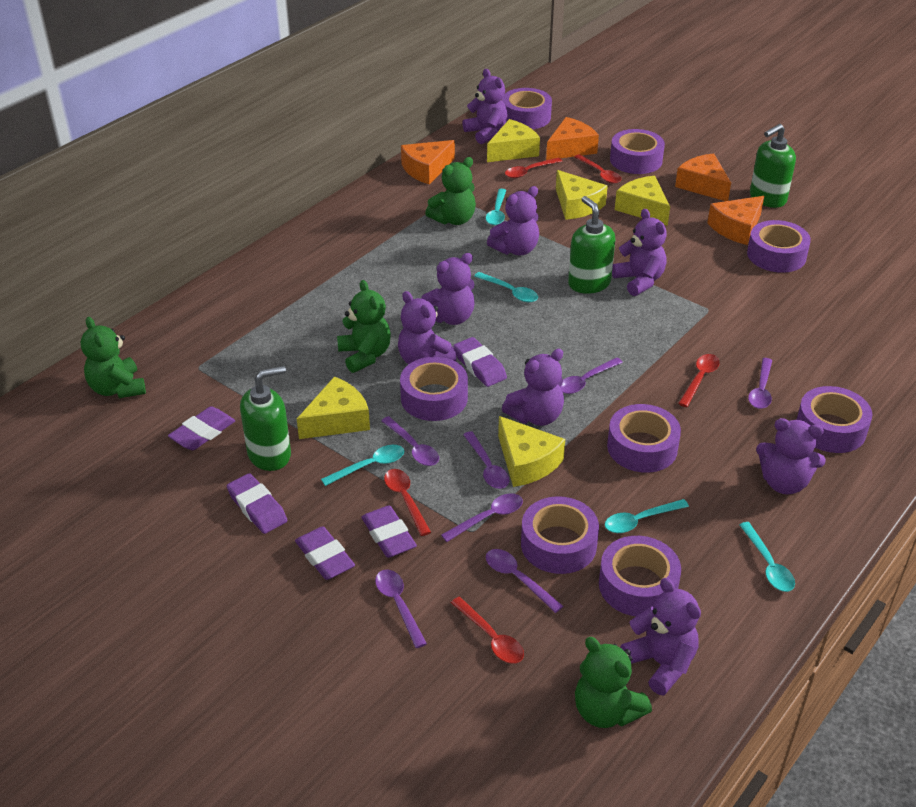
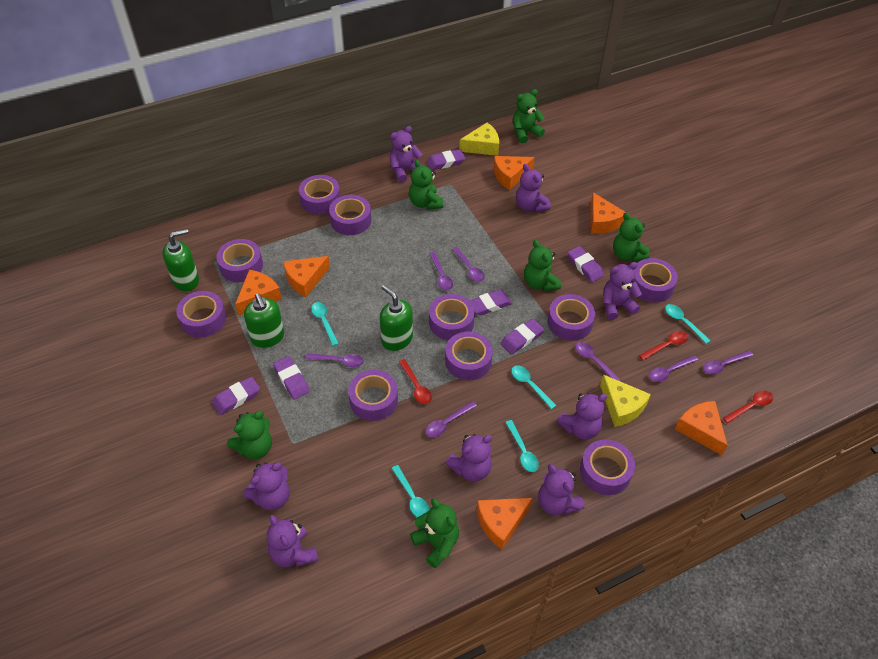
green teddy bear: [81,317,146,398] [337,280,391,373] [425,157,476,225] [575,637,652,728] = 4 -> [227,411,272,459] [409,160,443,210] [410,498,459,568] [513,89,545,144] [524,240,561,291] [613,212,650,262] = 6
orange cheese: [401,140,455,184] [546,117,599,160] [675,154,731,201] [707,196,764,245] = 4 -> [235,270,282,316] [283,256,330,297] [477,498,533,549] [493,156,535,190] [590,192,626,234] [675,401,728,455] = 6
purple eraser: [168,406,235,450] [227,473,287,534] [295,526,355,580] [361,505,417,558] [453,337,507,387] = 5 -> [212,377,260,415] [273,356,310,399] [427,149,465,170] [469,290,512,315] [500,319,544,354] [568,246,604,282] = 6
purple tape: [400,357,468,421] [502,88,552,129] [521,496,599,574] [599,536,681,616] [607,404,681,473] [610,129,665,174] [747,220,811,273] [797,386,872,453] = 8 -> [176,291,226,337] [217,239,263,282] [299,175,340,214] [329,195,371,235] [348,370,398,421] [429,294,475,340] [445,332,493,380] [548,294,595,341] [580,439,635,495] [634,258,678,302] = 10
red spoon: [384,469,431,536] [451,597,524,664] [505,158,562,178] [574,154,621,184] [678,354,720,407] = 5 -> [399,359,432,404] [639,331,688,360] [723,391,773,423] = 3
yellow cheese: [297,376,370,439] [487,119,540,162] [498,416,565,487] [556,170,608,220] [615,176,670,226] = 5 -> [459,122,499,156] [600,374,651,427] = 2

